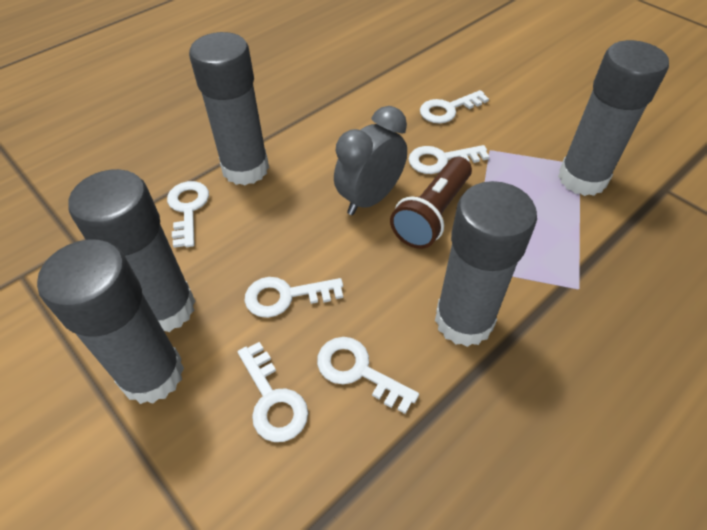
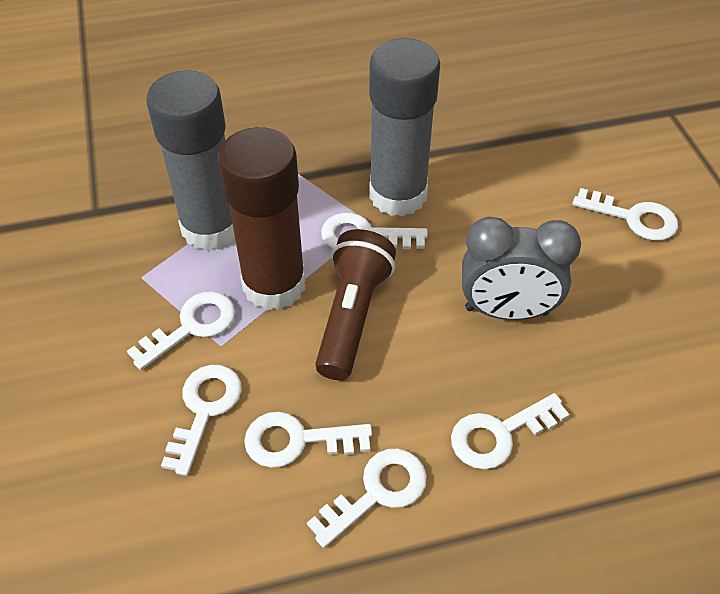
brown glue stick: none = 0 -> [218,127,306,310] = 1
grey glue stick: [37,239,184,404] [69,169,195,332] [189,32,269,185] [435,181,537,347] [558,40,669,196] = 5 -> [146,70,235,251] [369,38,440,217] = 2
white key: [167,181,209,248] [238,342,308,442] [244,277,343,318] [317,337,419,414] [409,145,489,174] [420,90,489,123] = 6 -> [127,291,236,370] [161,365,242,476] [244,412,372,468] [307,449,427,548] [321,213,428,249] [451,393,570,469] [572,188,678,241] = 7

